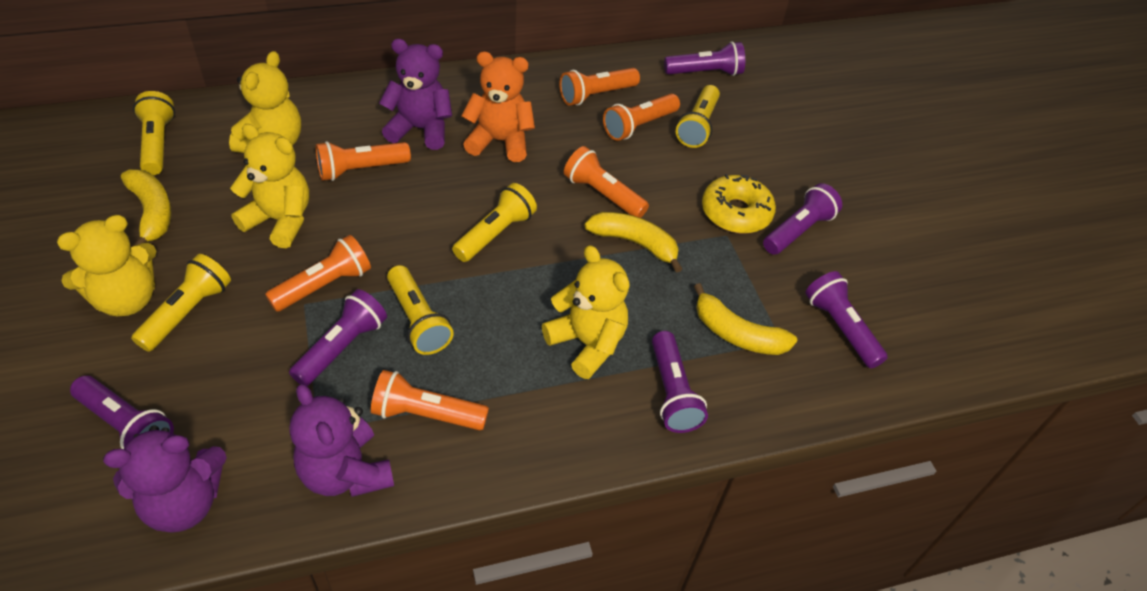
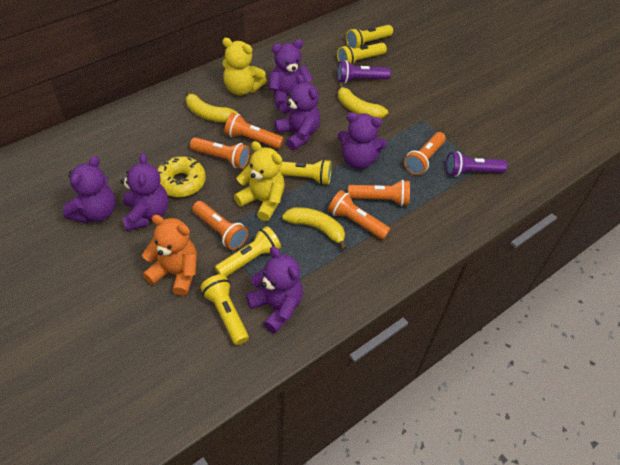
purple flashlight: [70,376,174,449] [289,289,387,386] [652,331,708,433] [664,41,745,76] [763,183,842,255] [805,271,888,368] = 6 -> [337,60,391,83] [446,151,508,177] = 2
purple teddy bear: [103,425,227,533] [290,384,394,497] [379,39,452,150] = 3 -> [63,156,116,223] [120,153,168,231] [246,246,303,333] [269,39,313,110] [275,74,320,150] [338,112,387,169] = 6
yellow teddy bear: [57,215,156,316] [229,51,301,153] [230,124,309,249] [542,245,630,379] = 4 -> [222,38,267,95] [234,141,285,221] = 2

